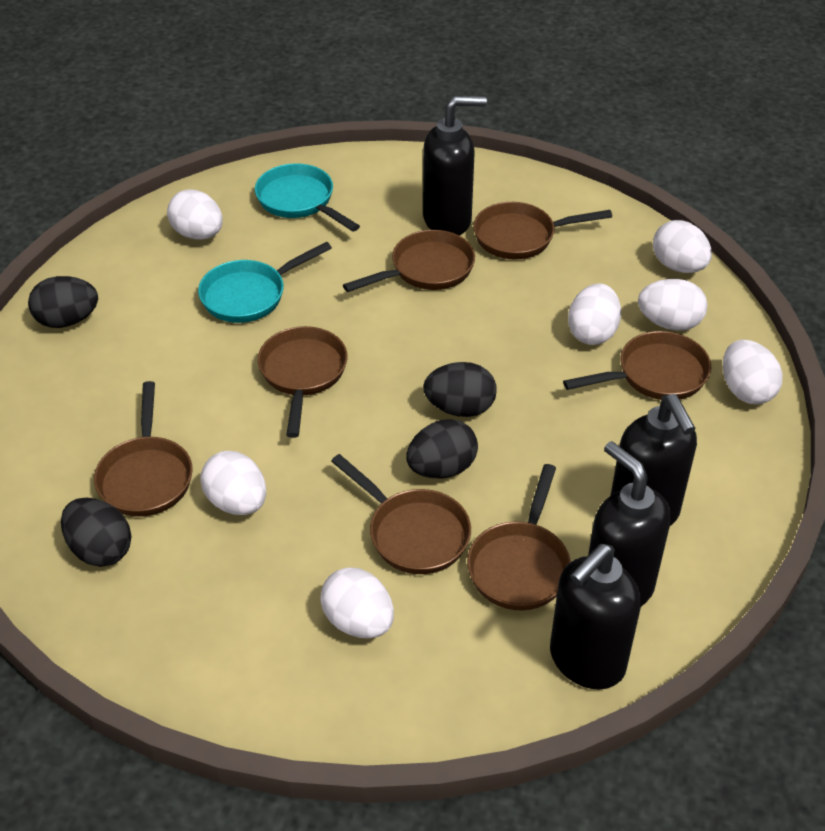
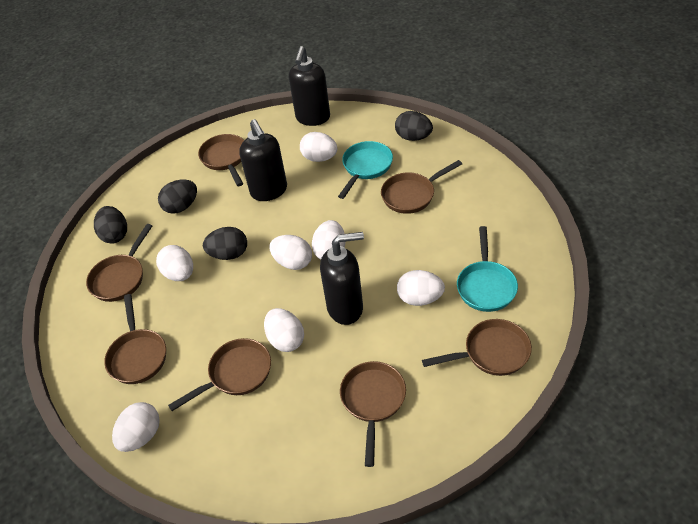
black soap dispenser: [423,96,487,235] [550,544,641,690] [588,441,671,606] [610,394,697,526] = 4 -> [239,119,287,201] [289,46,330,126] [320,232,364,325] = 3

